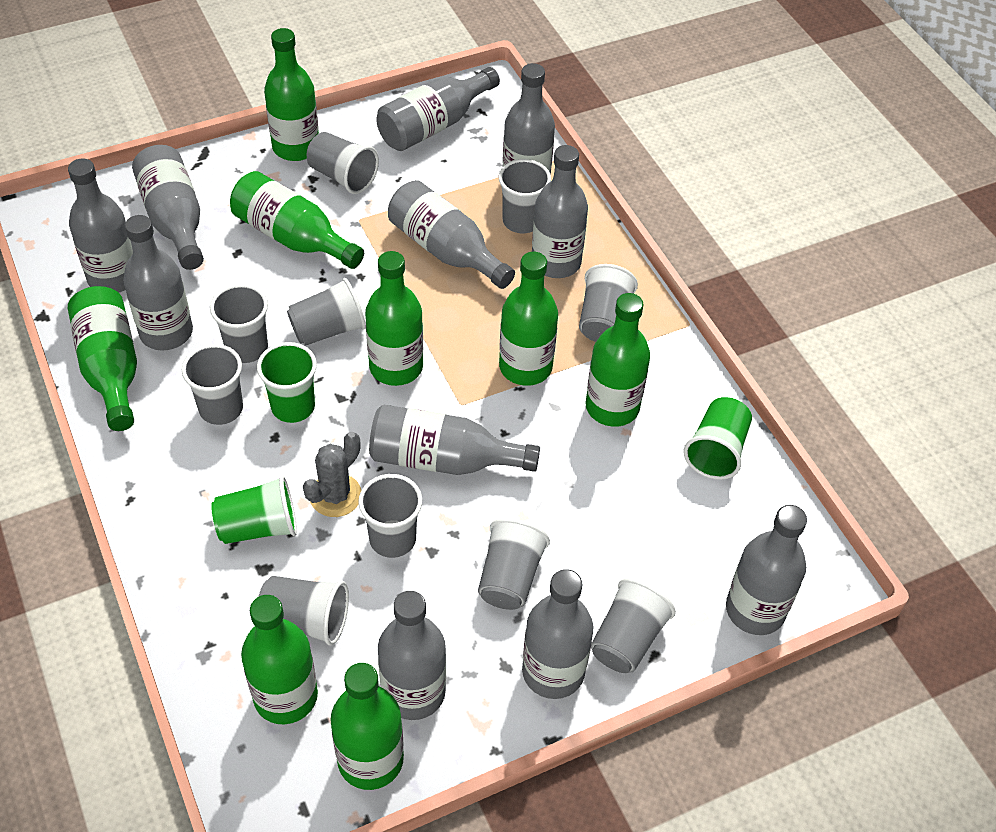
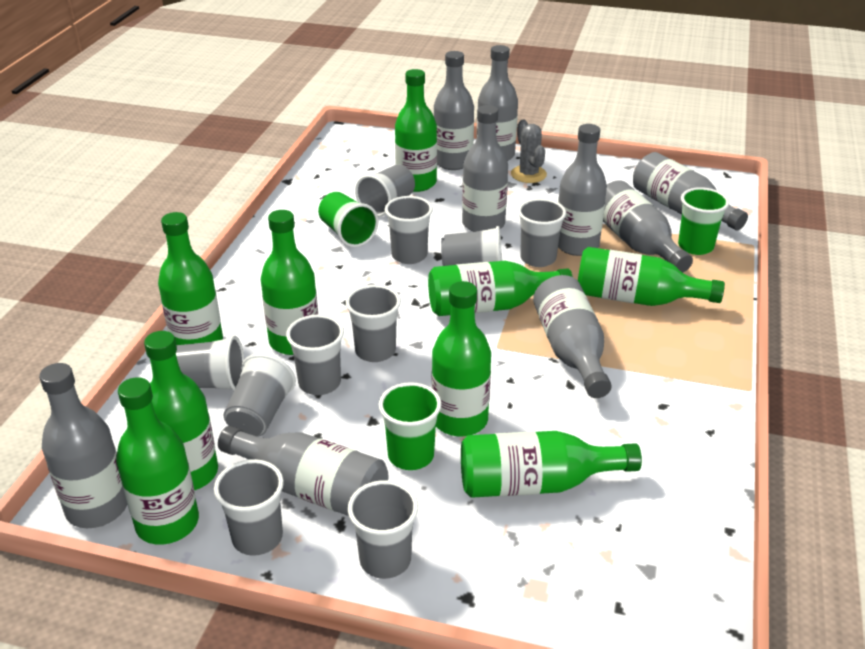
green bottle: [68,286,137,431] [230,171,364,269] [241,595,318,724] [264,28,319,161] [330,663,404,790] [365,251,423,386] [499,252,558,386] [585,293,650,427] = 8 -> [116,377,199,545] [144,331,218,490] [158,212,223,345] [261,210,318,355] [395,69,437,192] [428,261,573,316] [432,281,491,437] [461,431,642,498] [578,247,725,306] = 9
grey bottle: [68,158,133,293] [123,215,193,350] [132,145,204,270] [369,405,540,475] [377,67,500,151] [378,591,446,720] [388,180,515,289] [502,63,555,175] [522,569,593,699] [532,145,588,278] [726,505,807,635] = 11 -> [39,363,127,528] [218,426,389,516] [434,51,474,170] [462,105,508,232] [476,45,518,161] [533,275,612,398] [558,124,607,256] [603,181,693,273] [633,152,748,230] = 9

